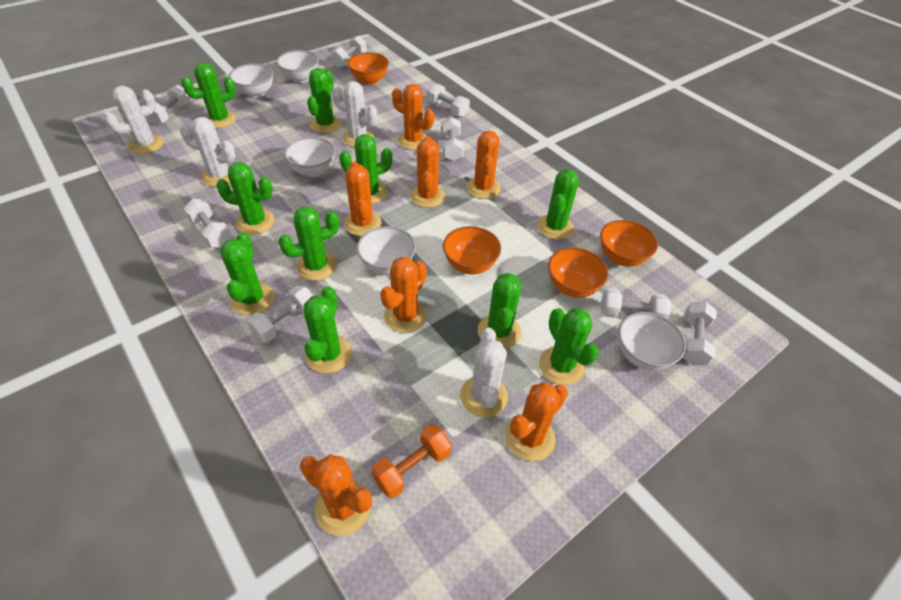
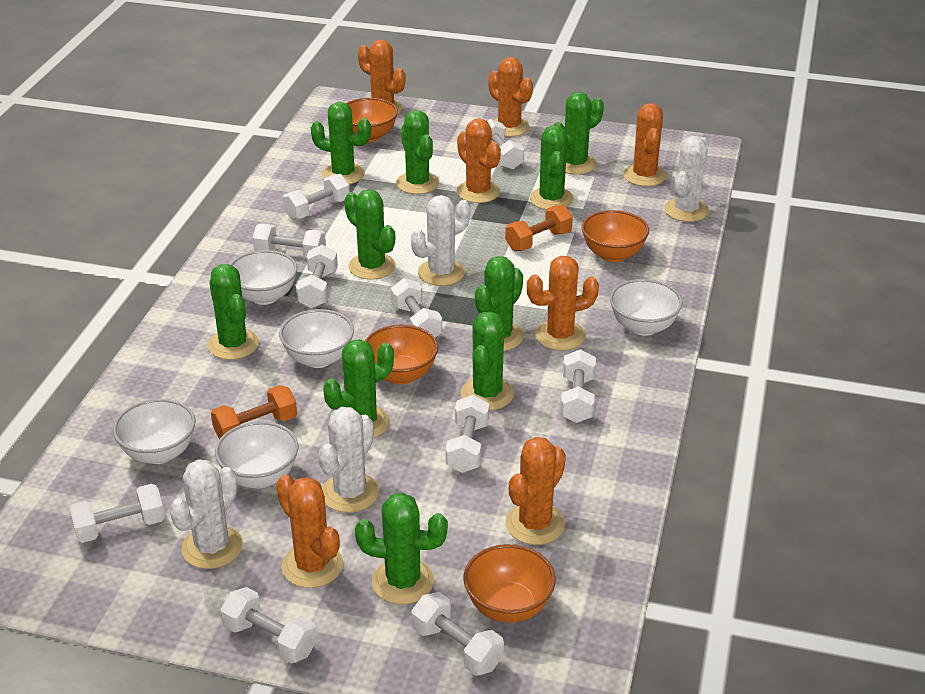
orange dumbbell: [371,424,451,498] = 1 -> [211,385,297,439] [505,205,573,251] = 2
white dumbbell: [147,85,190,125] [183,199,231,247] [247,285,313,343] [331,36,367,68] [427,83,470,117] [441,117,464,161] [601,288,671,319] [682,301,717,365] = 8 -> [70,484,165,543] [220,587,317,663] [253,224,326,258] [283,174,349,220] [296,245,338,308] [390,278,442,337] [411,592,504,676] [445,395,490,473] [487,119,524,170] [561,349,596,423] = 10

